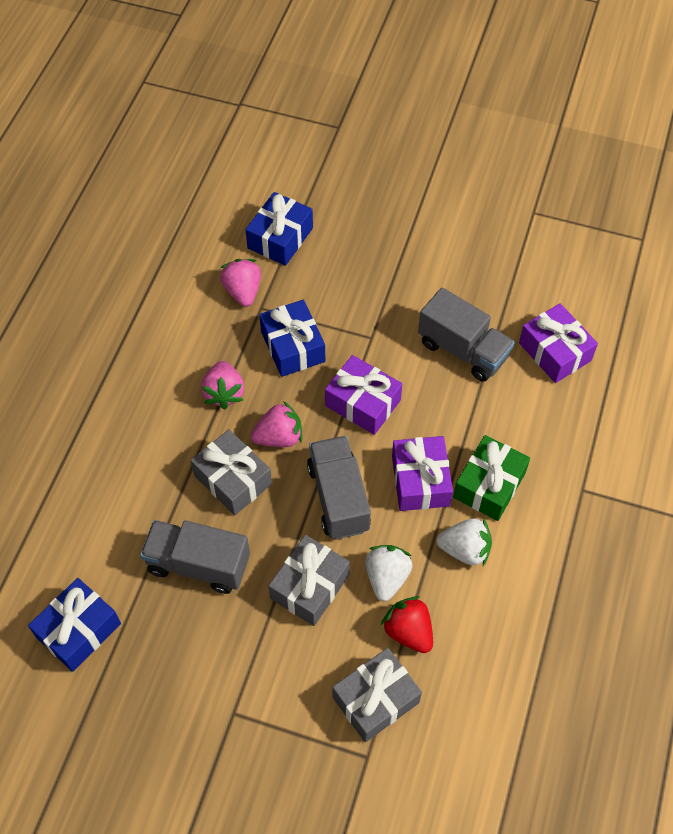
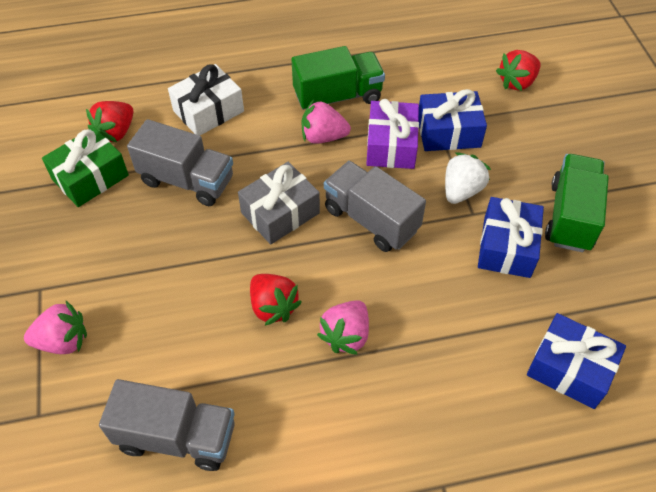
green truck: none = 0 -> [291,46,385,110] [545,154,609,252] = 2
grey gift: [191,429,272,515] [269,535,350,626] [332,648,422,742] = 3 -> [238,162,320,244] = 1
purple gift: [325,355,402,435] [392,436,453,511] [519,303,598,383] = 3 -> [366,99,419,169] = 1
red strawberry: [381,596,433,653] = 1 -> [86,101,134,142] [250,274,302,325] [496,50,541,91] = 3
white gift: none = 0 -> [168,64,244,136] = 1
white strawberry: [365,545,413,601] [437,518,492,566] = 2 -> [445,152,491,204] = 1

